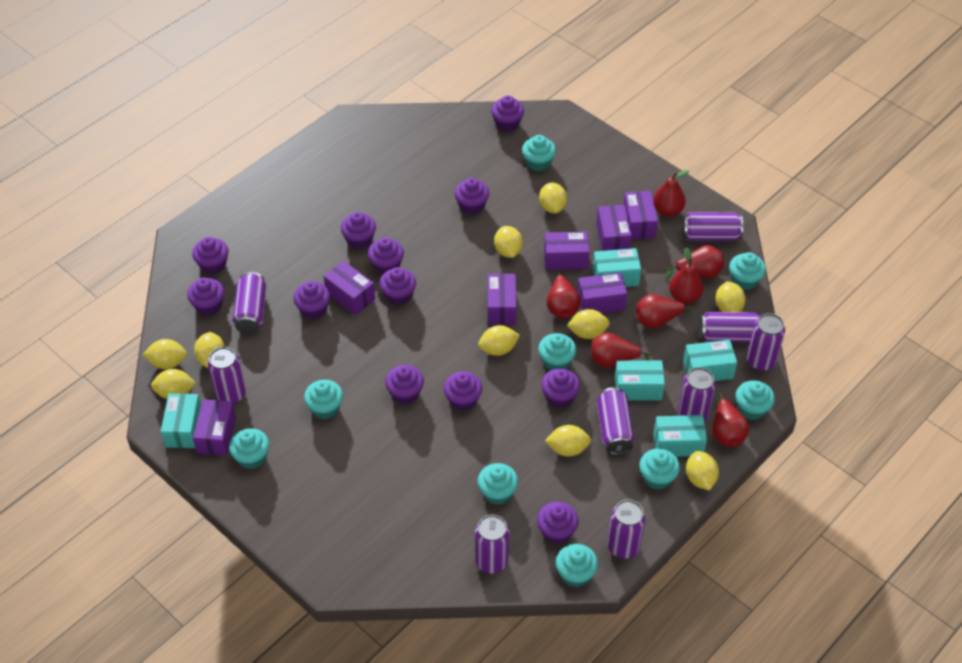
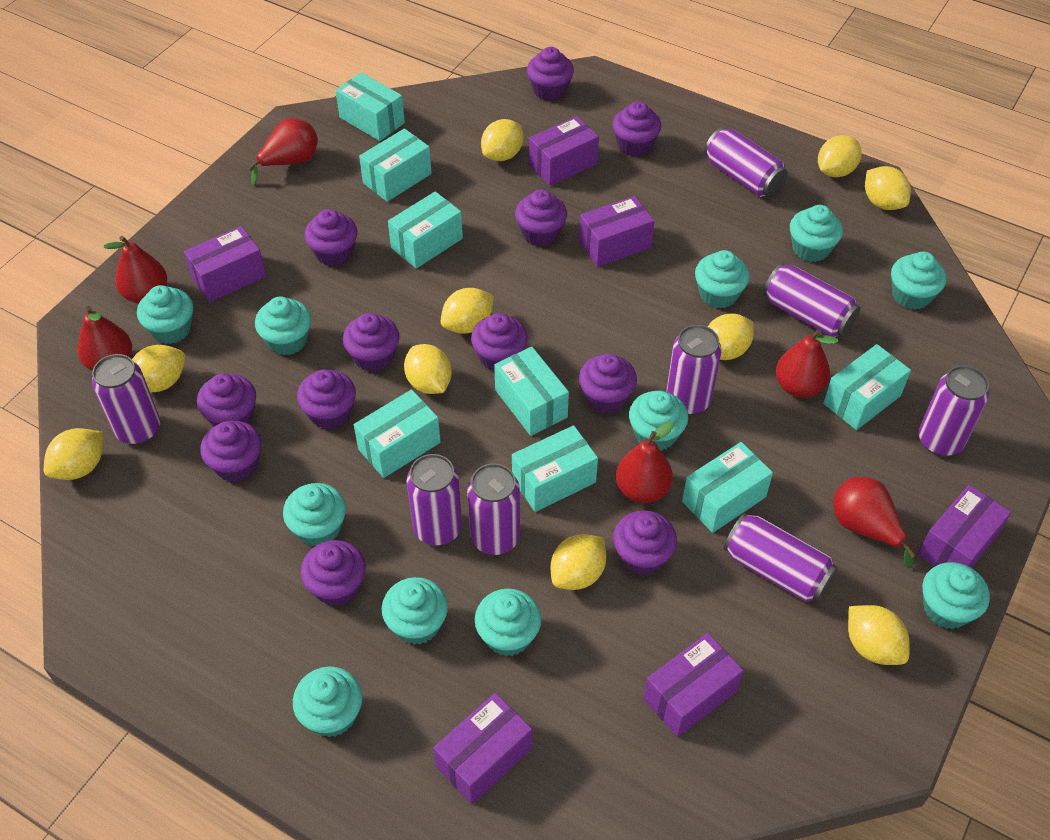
purple box: [193,399,236,456] [323,261,375,315] [487,274,517,324] [544,232,590,270] [577,272,627,313] [596,205,632,251] [623,191,658,240] = 7 -> [184,226,266,302] [433,693,533,804] [529,116,599,186] [579,196,654,267] [643,633,744,737] [918,485,1011,568] = 6
purple can: [208,347,246,404] [232,272,266,334] [475,515,509,574] [597,387,634,455] [607,500,645,559] [678,367,716,422] [682,212,743,241] [700,312,762,342] [747,313,785,371] = 9 -> [92,354,160,445] [407,454,462,545] [467,463,520,555] [666,325,722,415] [704,127,788,197] [724,513,838,602] [763,263,860,337] [918,365,989,456] = 8
red pear: [547,271,581,319] [591,332,651,368] [636,294,694,329] [653,170,689,217] [666,245,724,279] [669,247,704,304] [712,394,749,447] = 7 -> [77,306,132,371] [104,236,167,304] [248,118,318,185] [616,421,674,503] [776,329,838,398] [833,477,916,568] = 6
turquoise box: [161,393,201,448] [593,248,641,287] [615,360,665,400] [654,415,707,457] [683,340,737,381] = 5 -> [335,72,405,141] [354,389,441,478] [359,128,432,202] [388,191,463,269] [494,347,569,436] [512,425,598,512] [682,442,773,533] [823,344,911,430] = 8
turquoise cupcake: [229,428,269,469] [304,380,343,419] [477,463,518,505] [522,135,556,172] [538,333,576,370] [556,544,598,587] [639,448,680,490] [729,252,766,290] [736,380,775,420] = 9 -> [137,285,193,344] [255,296,311,355] [283,483,346,546] [293,666,363,737] [382,577,448,645] [475,589,541,656] [629,391,688,451] [695,250,750,309] [790,205,843,262] [891,252,946,310] [922,562,990,629] = 11

